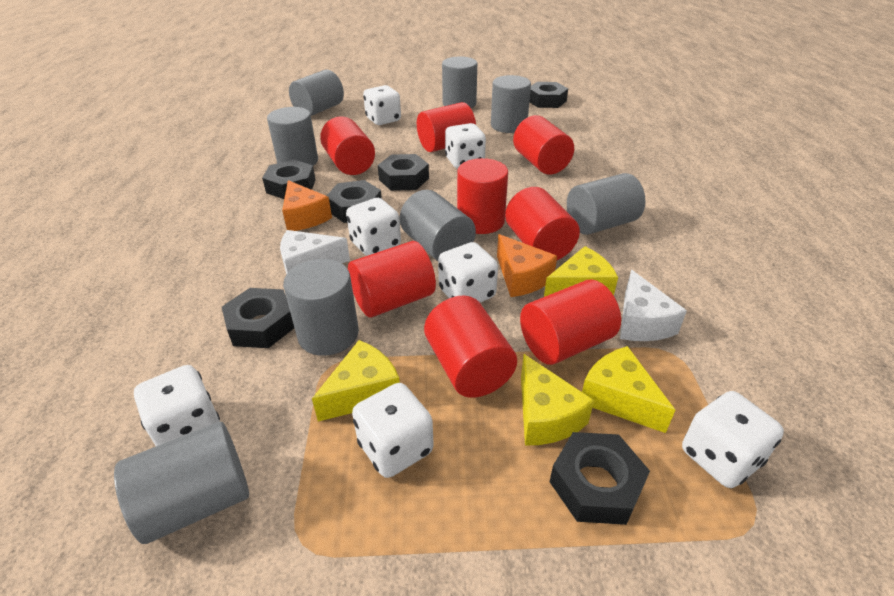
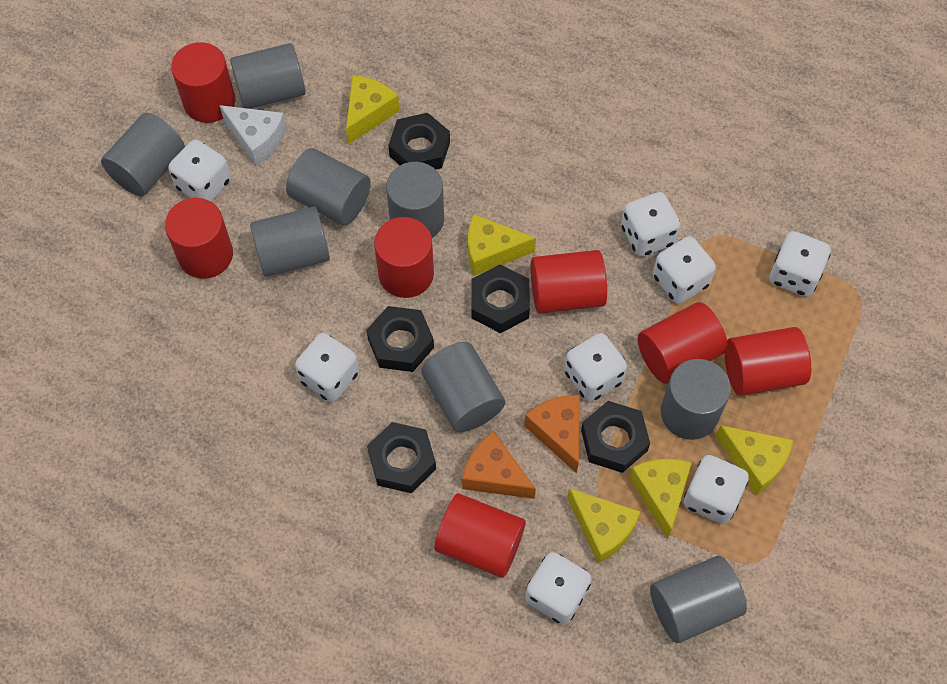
black nut: [222,288,294,348] [262,160,316,199] [327,180,382,223] [378,154,429,191] [529,82,568,108] [550,432,650,525] = 6 -> [366,306,434,372] [367,422,436,493] [388,113,450,170] [471,264,530,333] [581,401,650,473] = 5
red cylinder: [320,117,375,175] [348,241,436,317] [417,102,476,152] [424,295,517,398] [457,158,508,234] [505,187,580,260] [513,115,574,174] [520,279,621,365] = 8 -> [165,198,233,279] [171,42,235,123] [374,217,434,298] [434,493,526,578] [531,250,607,314] [638,302,728,384] [725,327,811,396] = 7
white cheese: [280,230,350,275] [620,270,687,341] = 2 -> [219,105,287,166] = 1
white dice: [134,365,220,446] [346,198,401,256] [352,383,434,478] [363,85,401,125] [438,242,498,302] [445,123,486,168] [682,391,784,488] = 7 -> [169,140,231,202] [295,333,359,402] [526,552,592,624] [564,333,627,402] [621,192,680,257] [653,236,716,304] [684,455,749,524] [769,231,830,297] = 8
yellow cheese: [312,340,400,422] [521,354,594,446] [544,246,618,297] [582,346,675,433] = 4 -> [346,75,400,145] [468,214,536,276] [567,488,641,563] [629,459,692,539] [716,425,793,495] = 5

